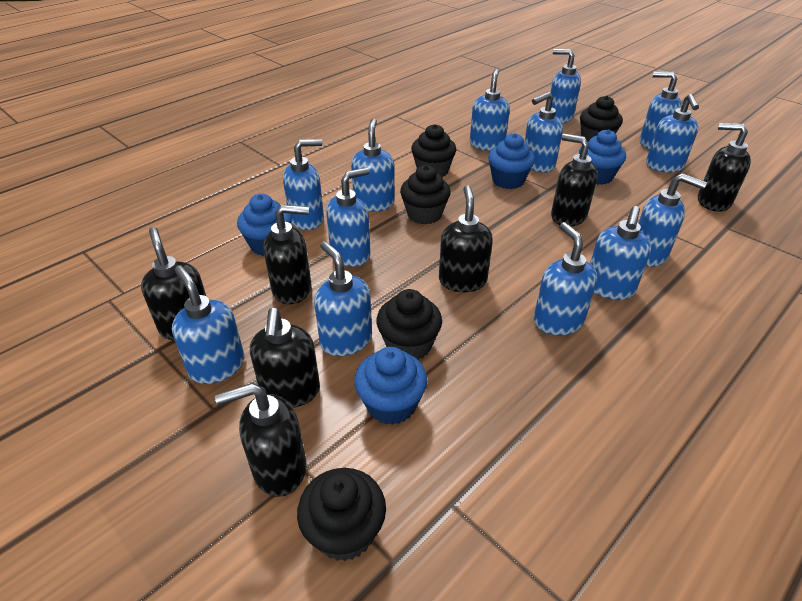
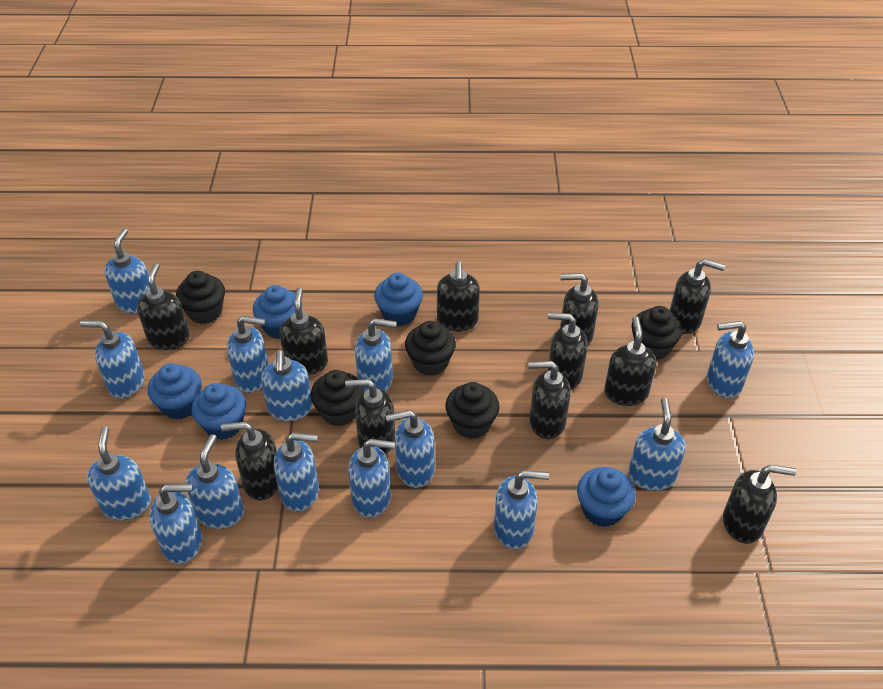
black soap dispenser: [141,227,207,340] [215,383,307,497] [250,308,320,408] [264,205,311,304] [439,185,493,292] [551,134,598,227] [698,123,751,212] = 7 -> [137,263,190,350] [221,422,278,501] [279,287,328,375] [345,379,395,454] [437,261,480,331] [528,361,571,439] [548,312,588,390] [560,273,599,345] [604,316,656,406] [670,259,725,334] [723,465,796,544] = 11
blue cupcake: [237,194,292,256] [354,347,428,425] [488,133,535,189] [579,129,626,185] = 4 -> [148,363,202,420] [191,383,246,440] [253,285,302,339] [374,273,423,326] [577,467,636,527] = 5
blue soap dispenser: [172,265,244,384] [283,139,324,230] [314,241,372,356] [326,168,370,267] [351,118,395,212] [470,69,510,151] [524,92,563,173] [534,222,597,335] [550,49,581,123] [590,206,651,300] [638,173,707,267] [640,72,682,149] [646,94,699,173] = 13 -> [80,320,145,399] [87,426,151,521] [104,228,150,313] [150,484,202,564] [185,434,244,529] [227,316,269,393] [261,350,313,421] [274,433,319,512] [348,439,395,518] [355,318,397,391] [386,410,435,488] [494,470,549,549] [628,398,686,491] [707,321,754,398] = 14

